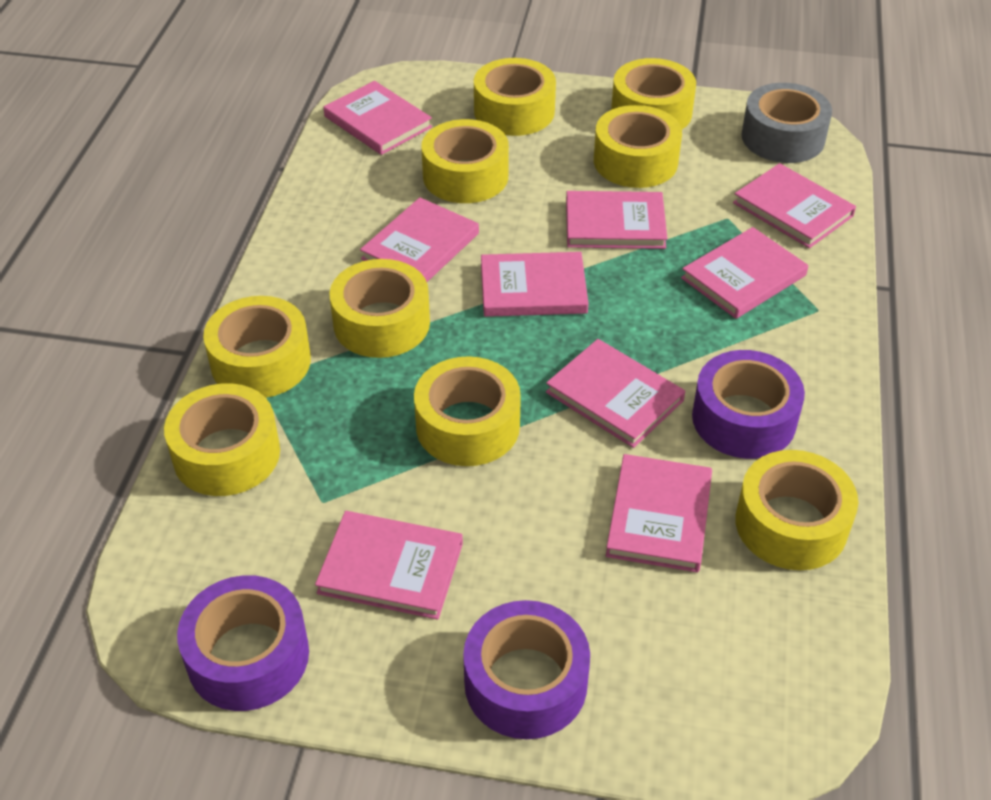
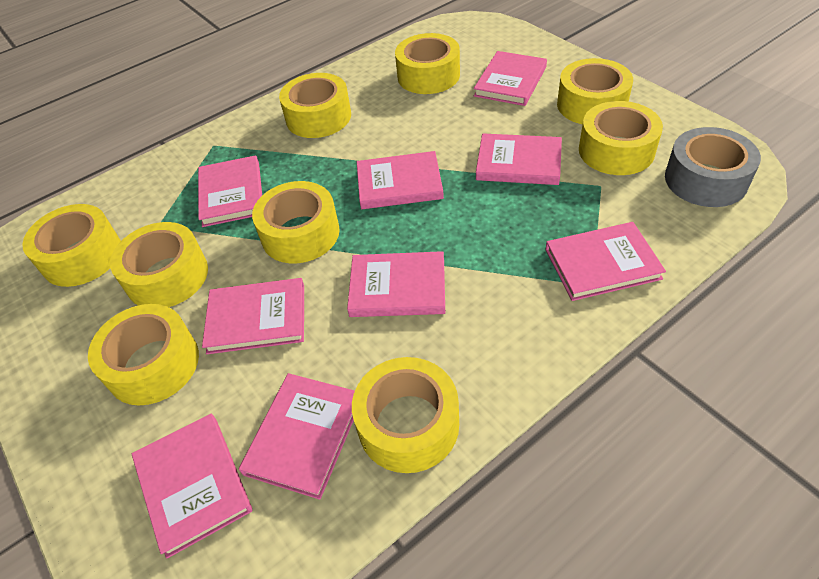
purple tape: [177,575,309,711] [463,600,590,739] [692,350,805,459] = 3 -> none = 0

